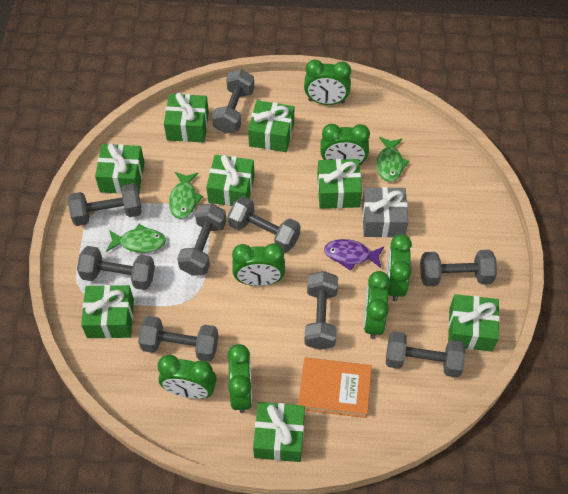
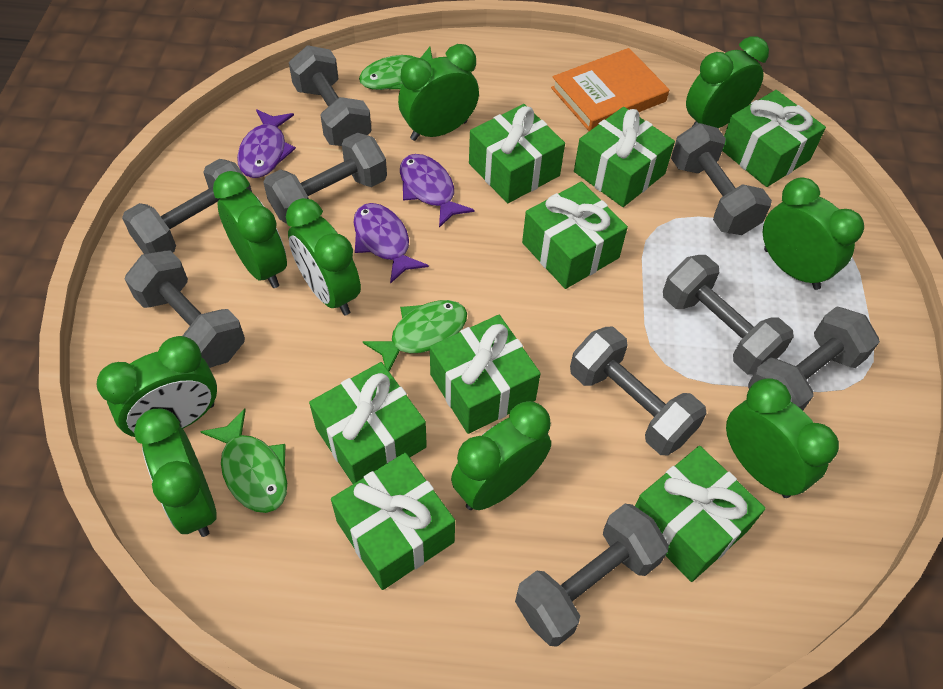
green clock: [158,355,217,399] [227,344,252,413] [232,243,285,286] [304,60,351,105] [320,124,370,165] [364,271,390,339] [386,234,412,302] = 7 -> [97,336,217,437] [134,409,217,537] [213,171,287,288] [286,198,361,315] [398,44,479,141] [451,401,551,510] [686,36,769,128] [726,379,839,498] [763,177,864,290] = 9
grey gift: [362,187,408,238] = 1 -> none = 0
purple fish: [324,239,384,271] = 1 -> [237,109,296,178] [353,203,429,284] [400,154,475,228] = 3

